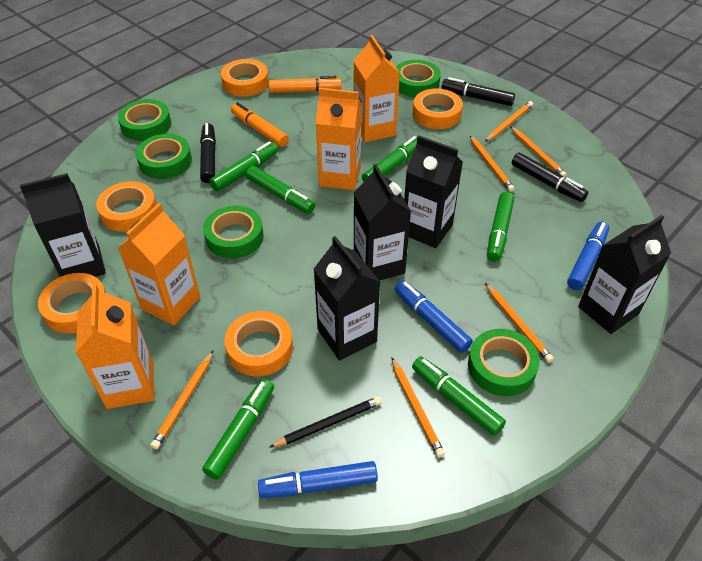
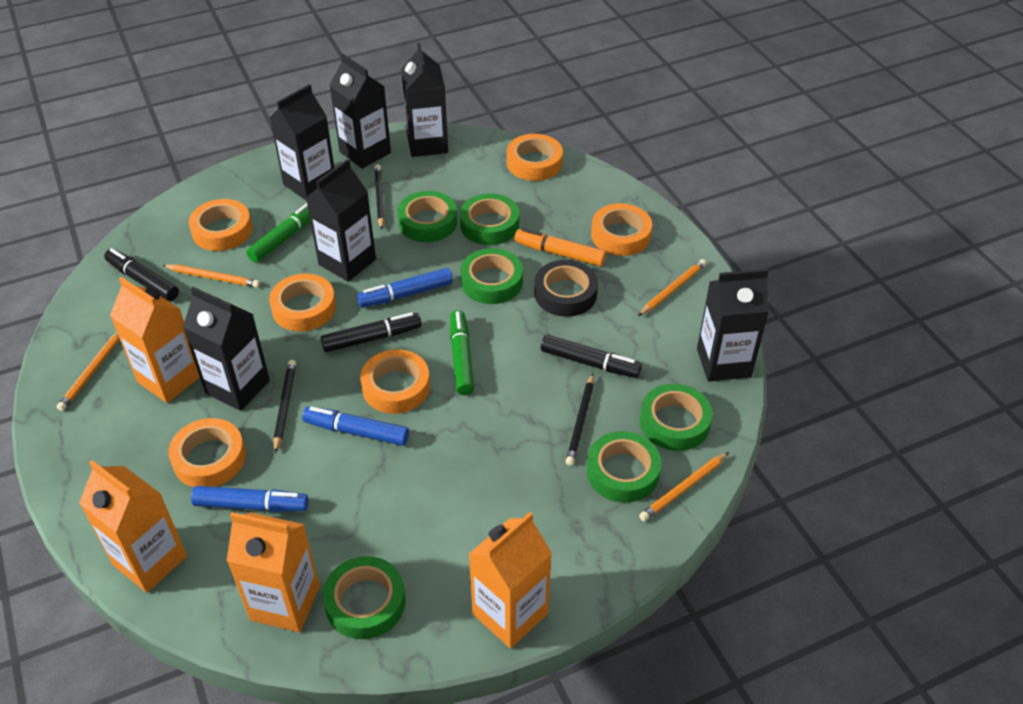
black carton: [20,173,106,277] [314,236,380,360] [354,164,411,281] [404,135,463,248] [578,215,671,334] = 5 -> [183,287,270,411] [270,84,334,201] [306,159,376,282] [329,54,391,169] [401,43,448,157] [697,269,769,382] = 6
black pencil: [269,396,382,448] = 1 -> [274,360,296,453] [374,165,385,229] [566,374,594,466] = 3
black tape: none = 0 -> [535,260,598,317] = 1
green marker: [202,379,274,480] [209,141,278,191] [246,166,315,214] [362,136,417,182] [412,356,506,435] [487,192,514,262] = 6 -> [246,203,310,263] [450,310,475,395] = 2
green tape: [118,99,171,141] [136,134,192,179] [203,206,264,258] [396,60,441,97] [468,329,540,396] = 5 -> [323,556,405,639] [397,191,457,242] [460,193,519,245] [460,248,523,304] [587,431,661,503] [640,384,713,451] = 6
orange marker: [231,102,289,147] [269,76,342,93] = 2 -> [514,228,606,266] = 1
orange pencil: [151,350,214,449] [391,357,445,458] [470,136,515,192] [485,101,533,142] [485,283,554,363] [510,126,567,177] = 6 -> [57,333,120,411] [162,264,260,288] [638,259,706,316] [639,452,729,521] = 4
orange tape: [38,273,106,334] [96,181,157,232] [221,59,269,97] [224,311,293,376] [413,88,463,129] = 5 -> [168,418,246,487] [189,199,252,251] [269,274,336,332] [360,349,430,414] [507,134,563,181] [591,203,652,256] = 6

